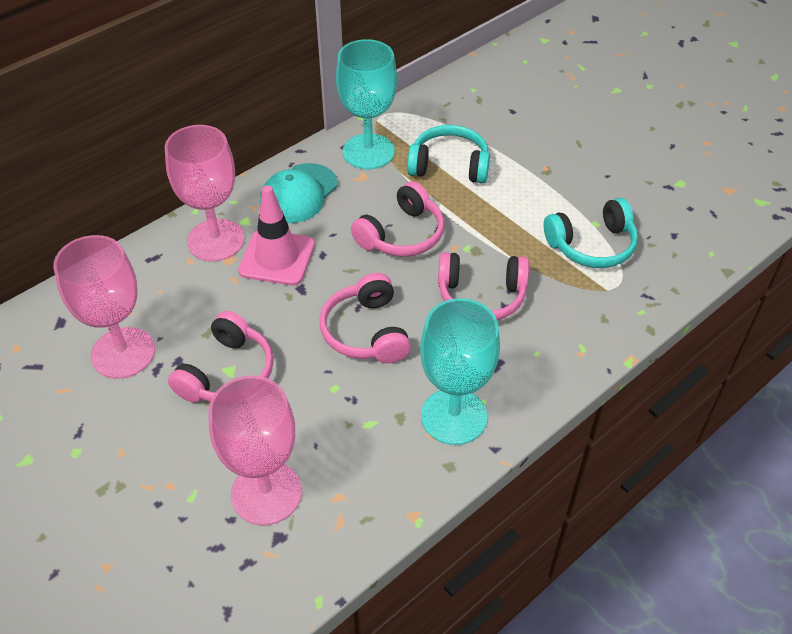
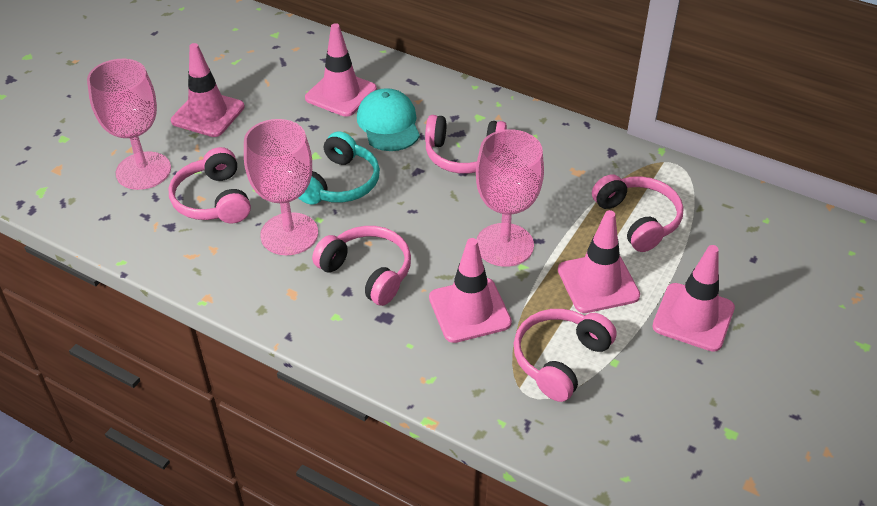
pink headphones: [168,311,274,403] [320,273,411,363] [351,181,444,257] [438,252,529,320] = 4 -> [169,147,251,224] [312,226,411,306] [425,115,507,174] [514,309,617,402] [592,174,684,252] = 5
pink traffic cone: [238,186,315,285] = 1 -> [171,43,245,137] [305,23,377,117] [429,238,512,343] [558,210,640,313] [652,245,735,352] = 5
turquoise goblet: [336,39,397,169] [420,298,500,445] = 2 -> none = 0
turquoise headphones: [407,125,490,184] [544,198,638,268] = 2 -> [298,131,380,205] = 1

